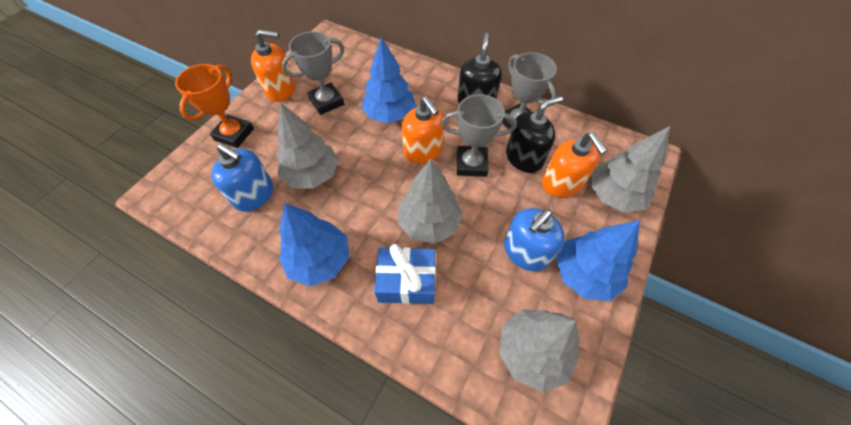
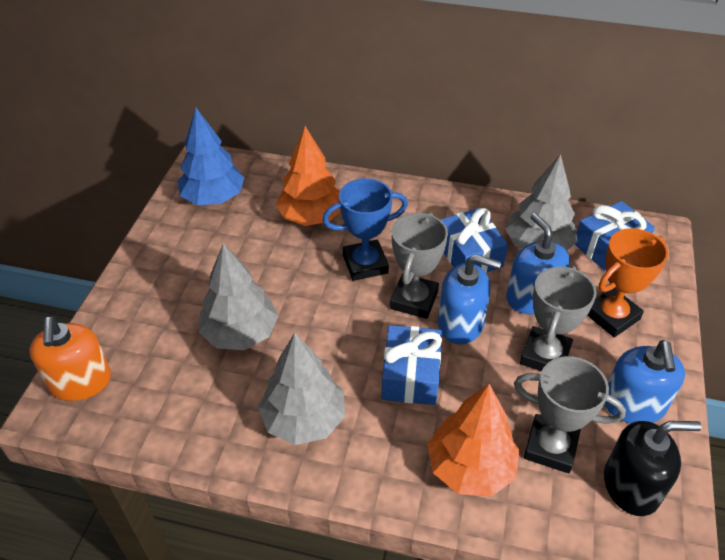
black soap dispenser: [457,33,502,104] [506,96,563,173] = 2 -> [604,421,702,516] = 1
blue gift: [374,244,436,304] = 1 -> [382,325,442,405] [440,208,508,273] [575,201,655,271] = 3
blue soap dispenser: [211,144,273,212] [504,208,565,271] = 2 -> [438,254,501,345] [506,213,570,314] [605,340,685,424] = 3
blue tree: [279,203,349,286] [361,37,416,123] [556,220,640,301] = 3 -> [177,108,245,205] = 1
blue trophy: none = 0 -> [322,178,408,281] = 1
grey tree: [276,103,339,189] [398,158,463,244] [499,309,580,392] [590,126,670,212] = 4 -> [199,243,278,350] [258,333,345,445] [505,154,577,251] = 3
orange soap dispenser: [251,30,295,102] [402,96,444,164] [542,133,607,197] = 3 -> [30,316,111,401] = 1
orange tree: none = 0 -> [276,126,341,226] [428,384,520,497] = 2

